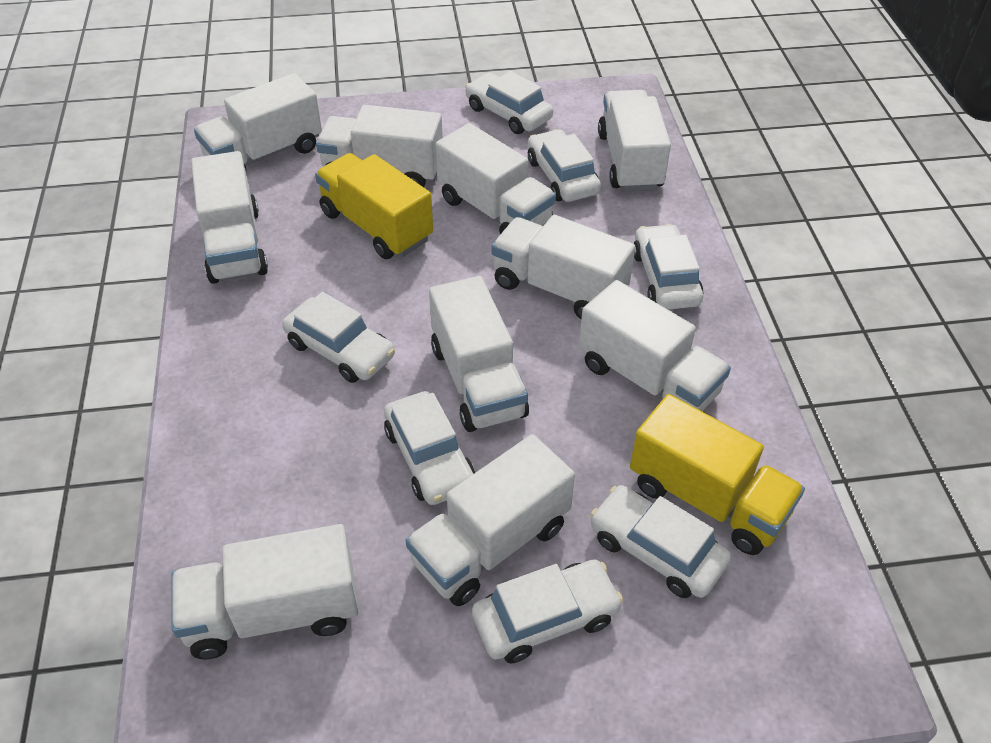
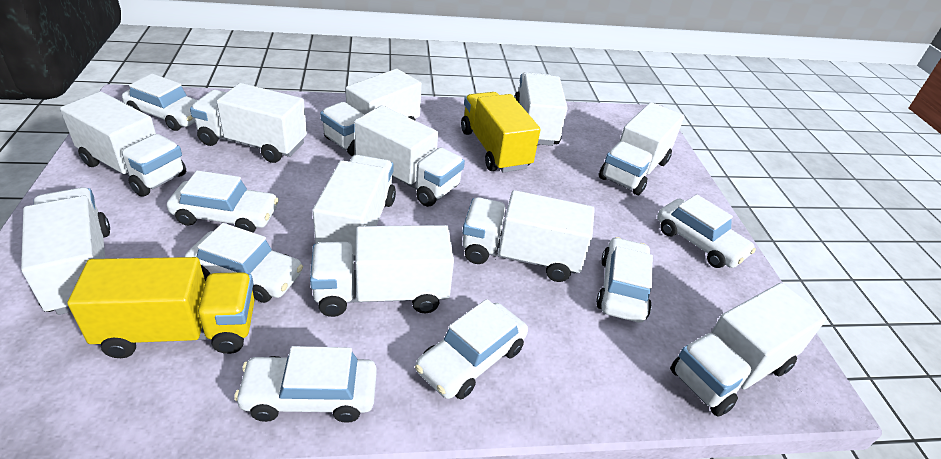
white truck: [172,524,359,659] [191,151,268,284] [194,73,322,170] [316,105,443,187] [406,434,575,606] [429,276,529,432] [435,123,556,234] [492,215,635,319] [579,280,731,411] [598,90,671,191] = 10 -> [21,187,110,315] [60,92,186,197] [190,83,307,163] [310,225,454,317] [313,155,396,261] [320,69,422,156] [354,106,465,207] [463,190,595,282] [514,72,568,146] [599,102,684,195] [670,283,827,417] = 11

